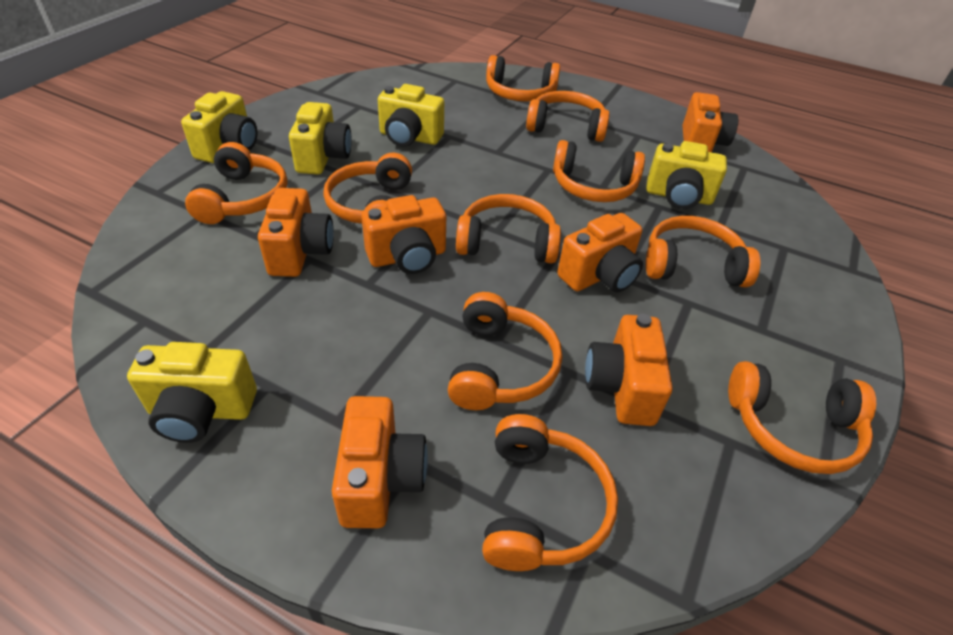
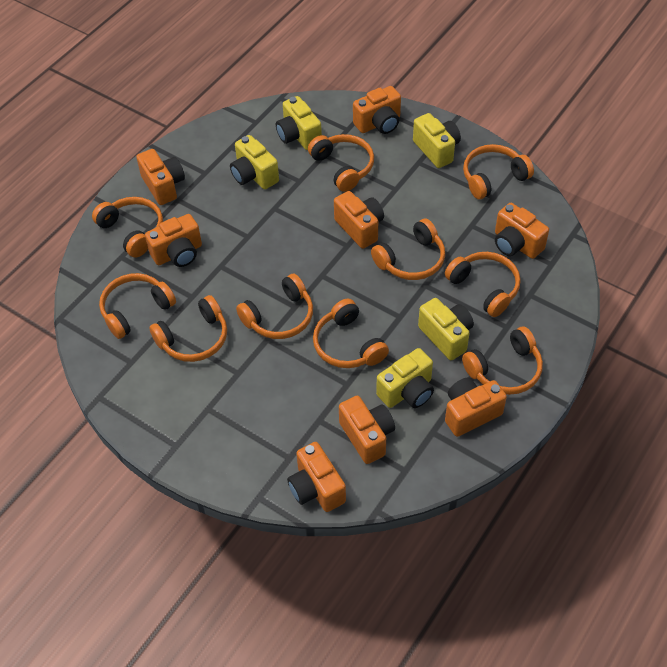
orange camera: [258,188,334,277] [332,396,428,528] [361,195,446,274] [557,213,643,292] [585,314,673,426] [682,92,738,152] = 6 -> [136,149,185,205] [145,214,202,267] [287,442,346,512] [334,191,384,249] [339,396,395,464] [353,86,401,134] [445,378,507,437] [495,203,549,259] = 8

